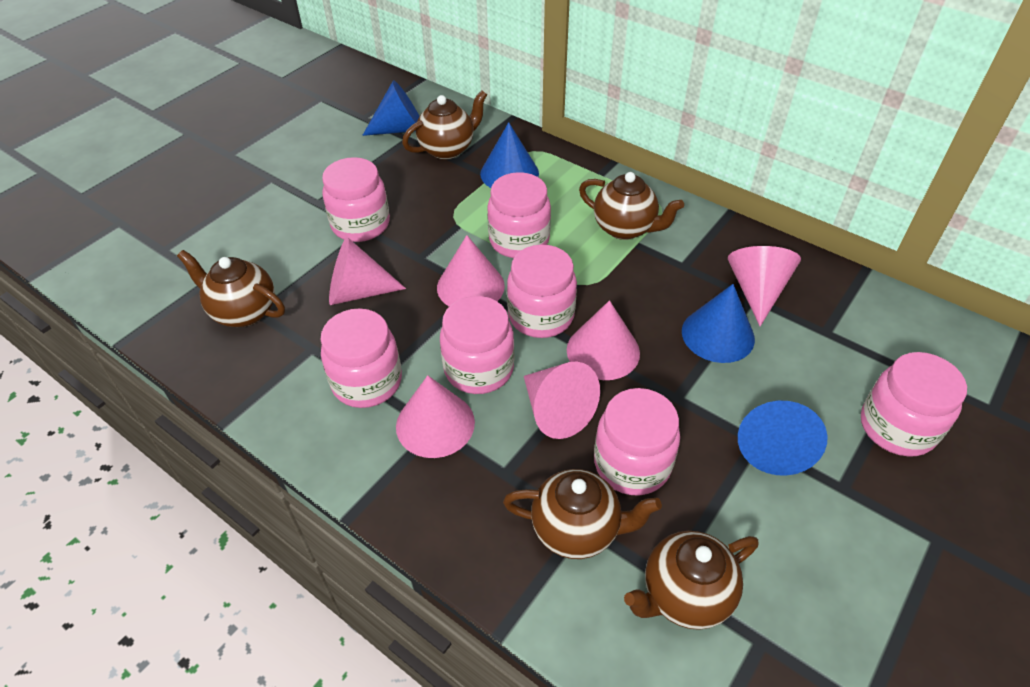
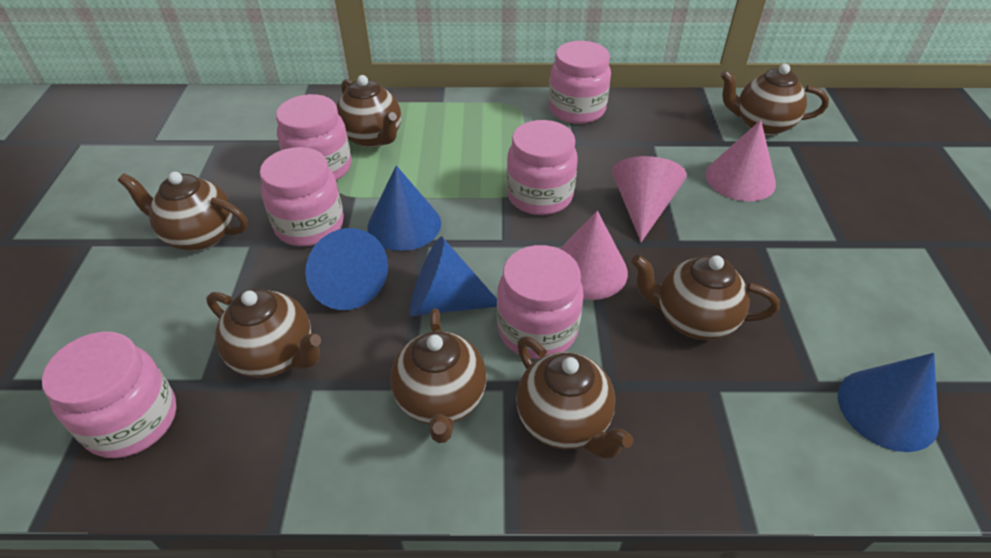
brown teapot: [177,250,285,327] [402,90,487,159] [503,469,662,559] [579,172,684,240] [624,531,758,630] = 5 -> [118,172,248,251] [206,289,321,378] [336,75,401,148] [390,308,487,443] [516,337,633,459] [631,254,780,340] [720,64,829,136] = 7
pink cone: [329,237,406,305] [396,375,475,458] [437,235,505,306] [524,362,600,439] [567,300,640,380] [728,246,801,326] = 6 -> [560,211,628,300] [612,156,687,242] [705,120,776,201] = 3
pink jar: [321,308,402,408] [322,157,390,242] [440,296,514,394] [487,172,551,258] [507,245,577,338] [594,388,680,495] [861,352,967,456] = 7 -> [42,332,176,458] [260,147,344,246] [276,94,351,181] [497,245,584,359] [506,120,578,215] [549,41,611,124] = 6

